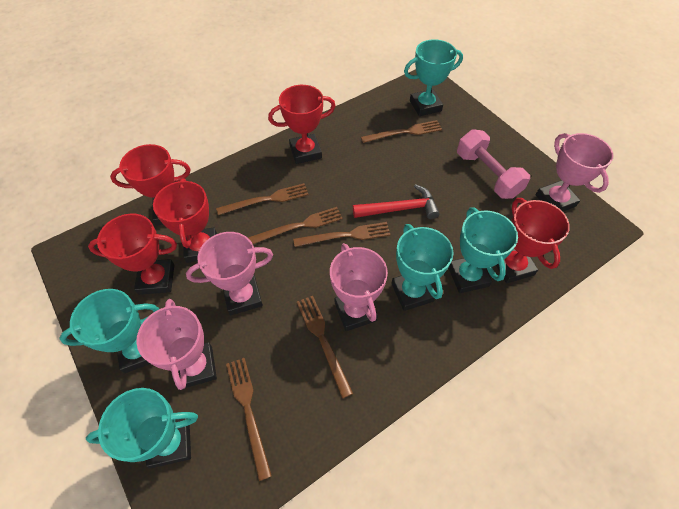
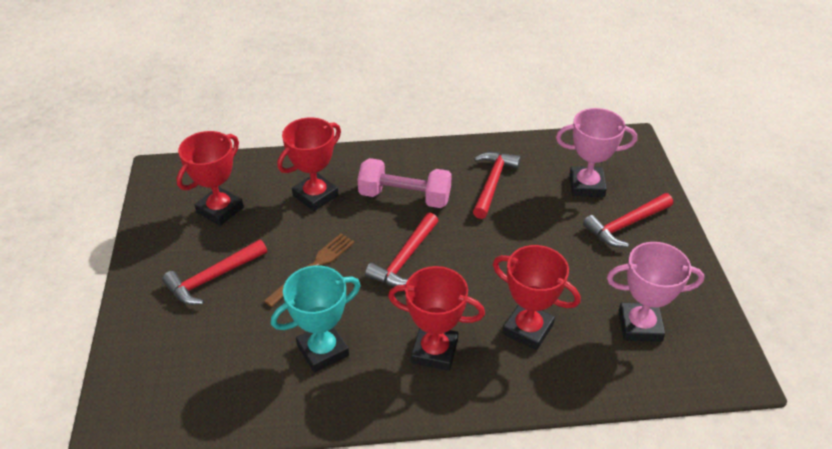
brown fork: [216,183,309,215] [226,358,272,481] [248,207,343,244] [293,222,391,247] [297,296,353,398] [361,120,442,143] = 6 -> [264,233,355,307] = 1
pink trophy: [136,299,217,390] [186,232,273,316] [330,243,388,331] [536,133,613,212] = 4 -> [556,108,637,197] [607,242,704,342] = 2
red hammer: [353,184,440,219] = 1 -> [162,239,267,305] [365,213,438,287] [473,152,521,219] [583,193,673,247] = 4
red trophy: [88,214,177,295] [110,144,190,226] [153,178,217,263] [268,85,335,164] [496,198,570,283] = 5 -> [176,131,244,226] [277,118,341,211] [388,266,485,371] [493,245,581,350] = 4
turquoise trophy: [60,289,159,373] [86,388,198,468] [391,224,454,311] [404,39,463,116] [449,207,518,293] = 5 -> [271,265,361,372] = 1

